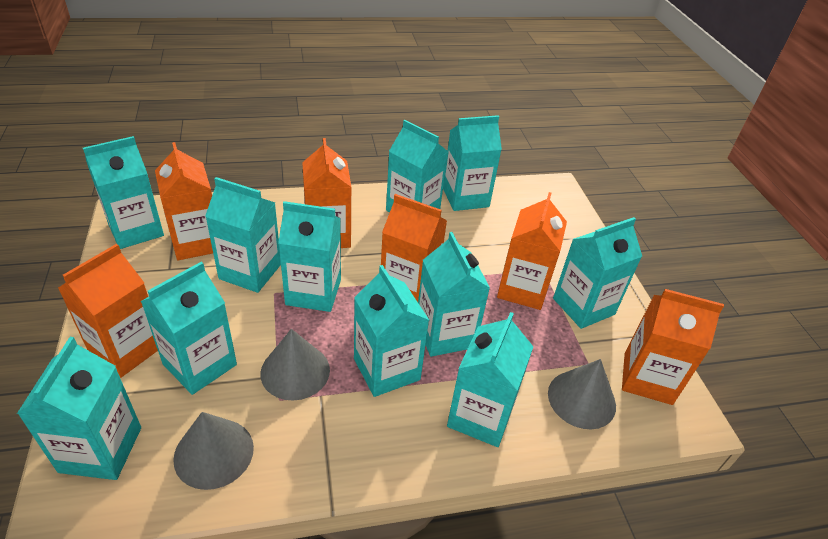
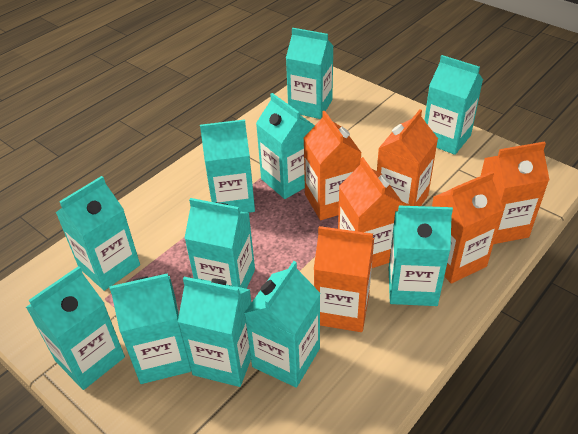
grey cone: [173,412,254,490] [260,329,330,401] [548,359,616,429] = 3 -> none = 0

